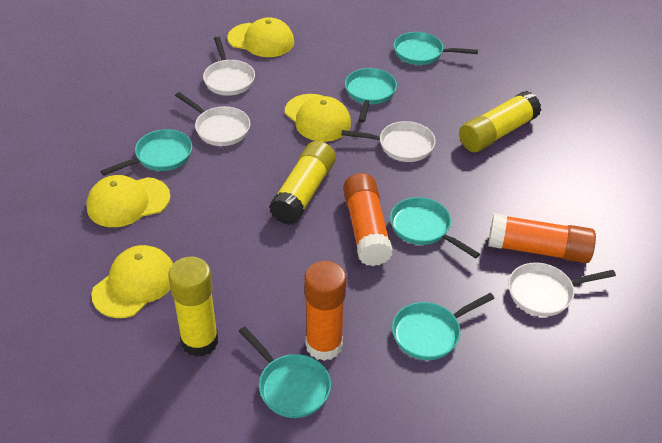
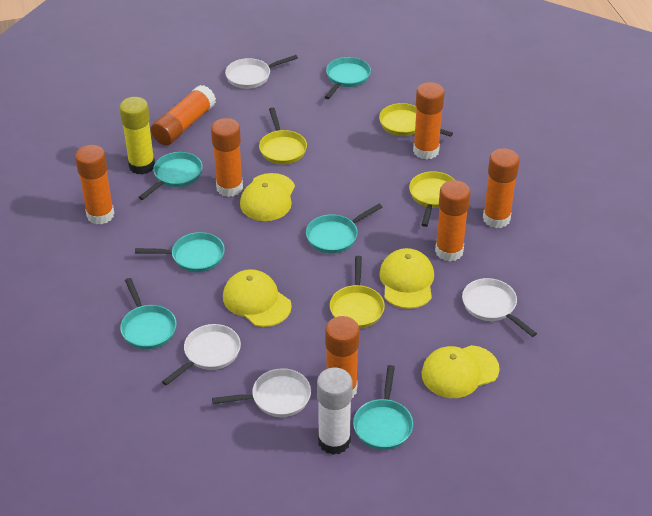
orange glue stick: [305,261,347,361] [343,173,393,266] [488,213,596,263] = 3 -> [75,145,114,225] [151,85,216,145] [211,118,243,197] [325,316,360,398] [413,82,445,160] [435,180,471,261] [483,148,520,228] = 7
white glue stick: none = 0 -> [317,368,353,455] = 1
yellow glue stick: [168,257,218,357] [269,141,336,225] [459,91,541,152] = 3 -> [119,97,155,175] = 1
yellow pan: none = 0 -> [259,107,307,164] [330,256,385,329] [379,103,453,137] [409,171,455,227] = 4

